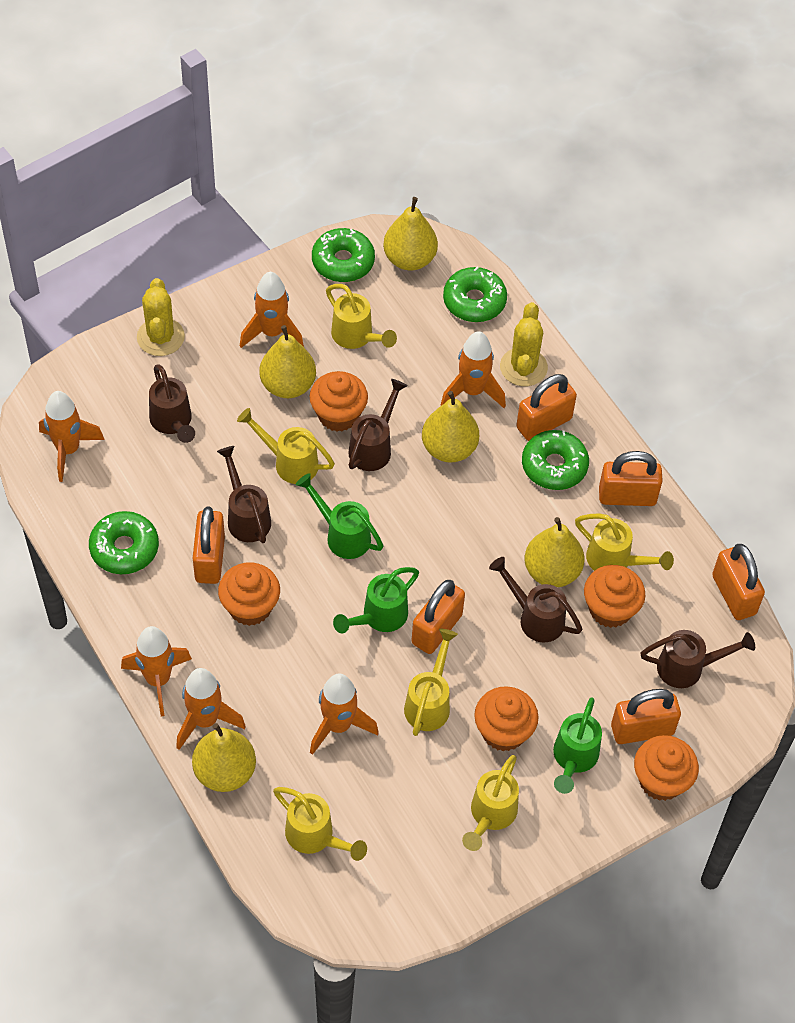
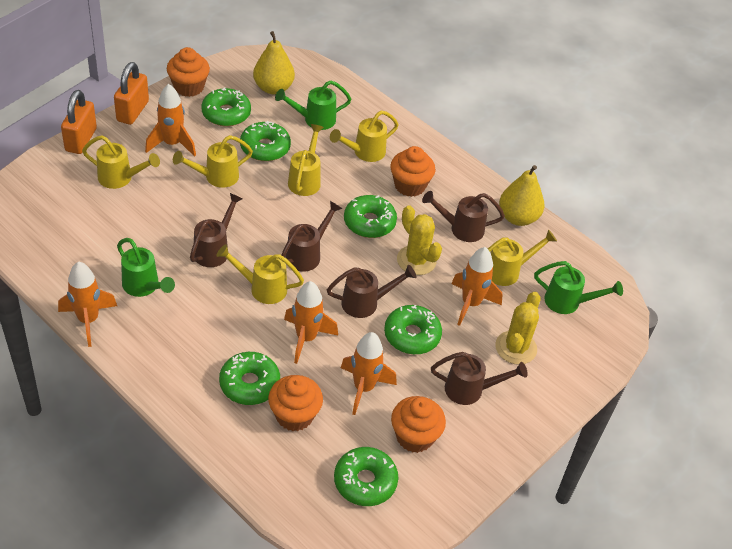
green donut: [89,511,159,574] [312,228,375,282] [443,267,507,322] [522,430,589,490] = 4 -> [201,87,251,127] [219,352,280,405] [240,121,291,161] [334,447,398,506] [344,195,397,238] [384,305,442,354] = 6
orange cupcake: [218,562,280,626] [310,371,368,432] [474,686,538,751] [584,565,645,628] [634,735,699,801] = 5 -> [167,47,210,97] [268,375,323,431] [391,146,435,197] [391,396,446,453] = 4
orange padlock: [193,507,225,584] [412,580,465,654] [516,374,577,441] [599,451,663,506] [611,689,681,744] [712,544,765,620] = 6 -> [61,90,97,154] [114,62,149,125] = 2
orange rocket: [39,391,105,482] [121,626,192,716] [176,668,246,750] [240,272,304,348] [310,673,379,755] [441,331,506,408] = 6 -> [58,261,117,347] [145,84,196,157] [284,281,338,364] [341,332,397,415] [452,247,503,326] = 5
yellow pear: [192,723,256,792] [259,325,316,398] [383,197,438,270] [422,391,479,463] [525,517,584,587] = 5 -> [253,31,295,95] [499,165,544,226] = 2

